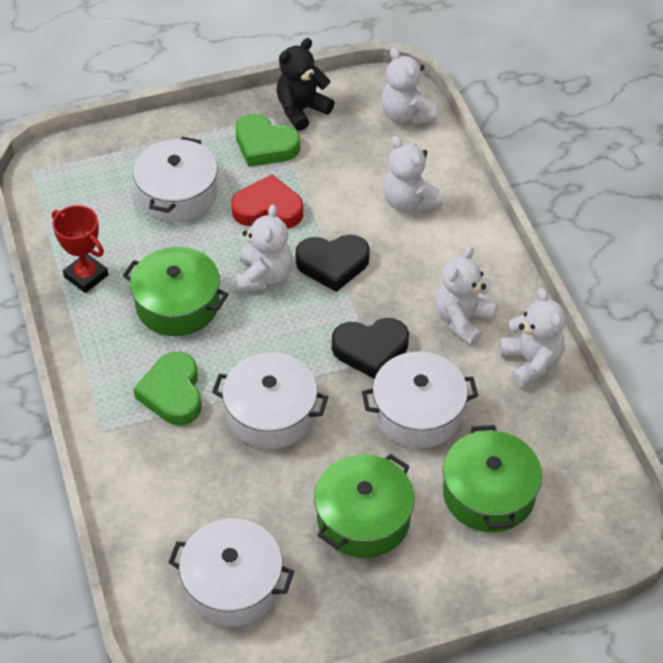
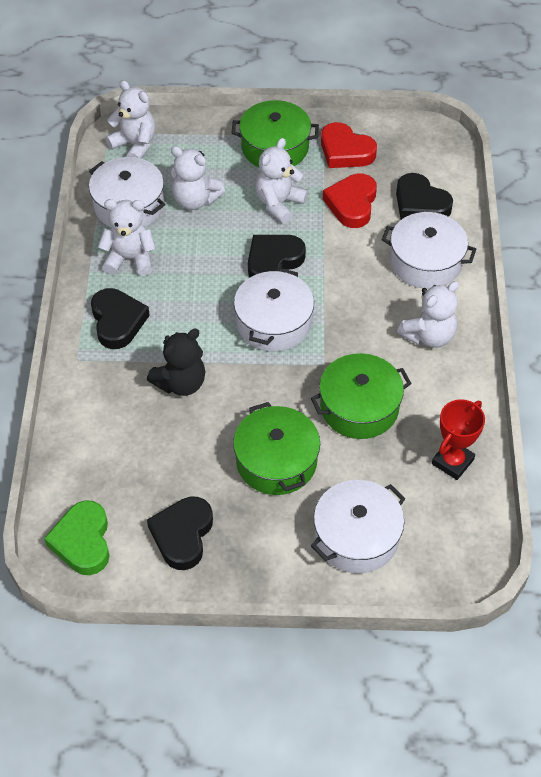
black heart: [295,235,370,292] [332,318,409,379] = 2 -> [91,288,150,349] [147,496,213,570] [248,235,306,277] [396,173,453,220] = 4
green heart: [134,352,202,425] [235,114,300,167] = 2 -> [44,500,110,575] = 1
red heart: [231,174,303,228] = 1 -> [321,122,377,168] [323,173,377,228] = 2

